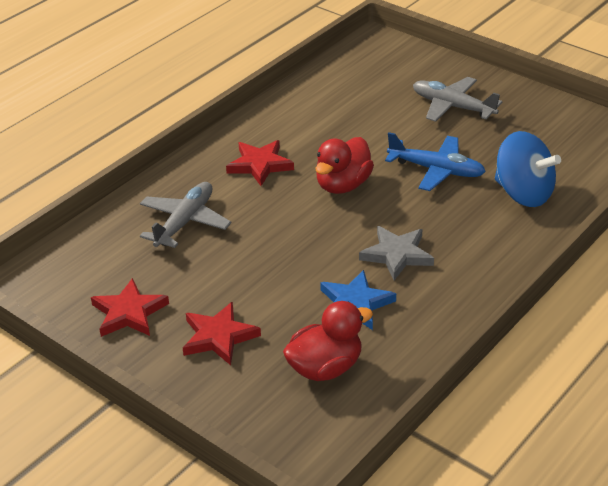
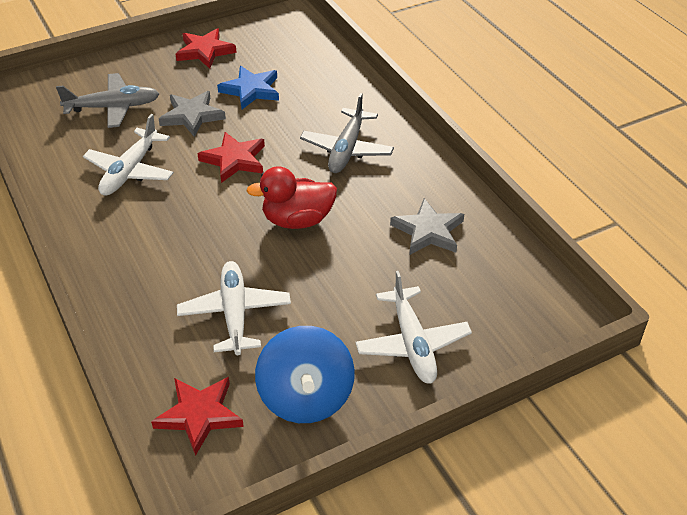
blue plane: [385,132,486,191] = 1 -> none = 0
grey star: [359,226,434,280] = 1 -> [159,91,226,137] [390,198,464,255] = 2
red duck: [283,301,373,381] [315,137,374,194] = 2 -> [246,166,337,229] = 1
white plane: none = 0 -> [83,114,174,196] [177,261,291,355] [355,271,472,384] = 3

